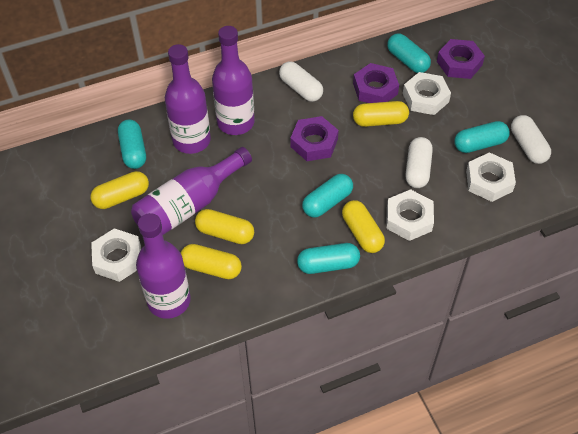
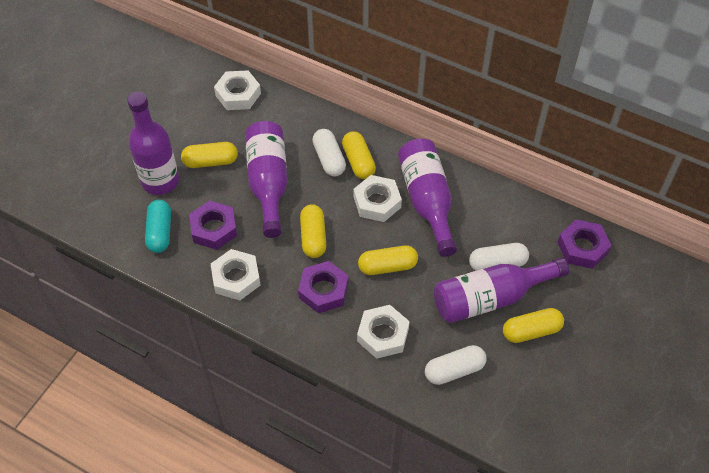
turquoise capsule: [118,120,146,169] [297,243,360,274] [302,174,353,218] [387,33,431,73] [454,121,510,153] = 5 -> [145,200,171,253] = 1

